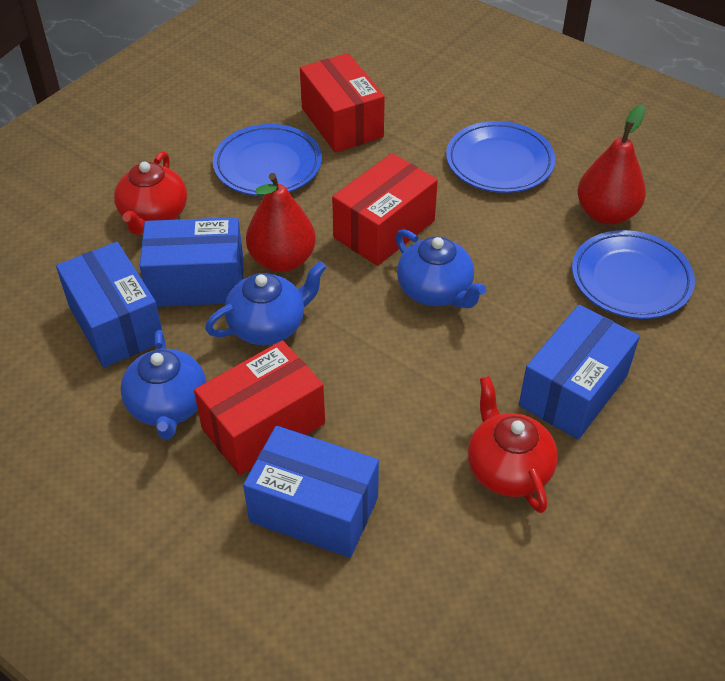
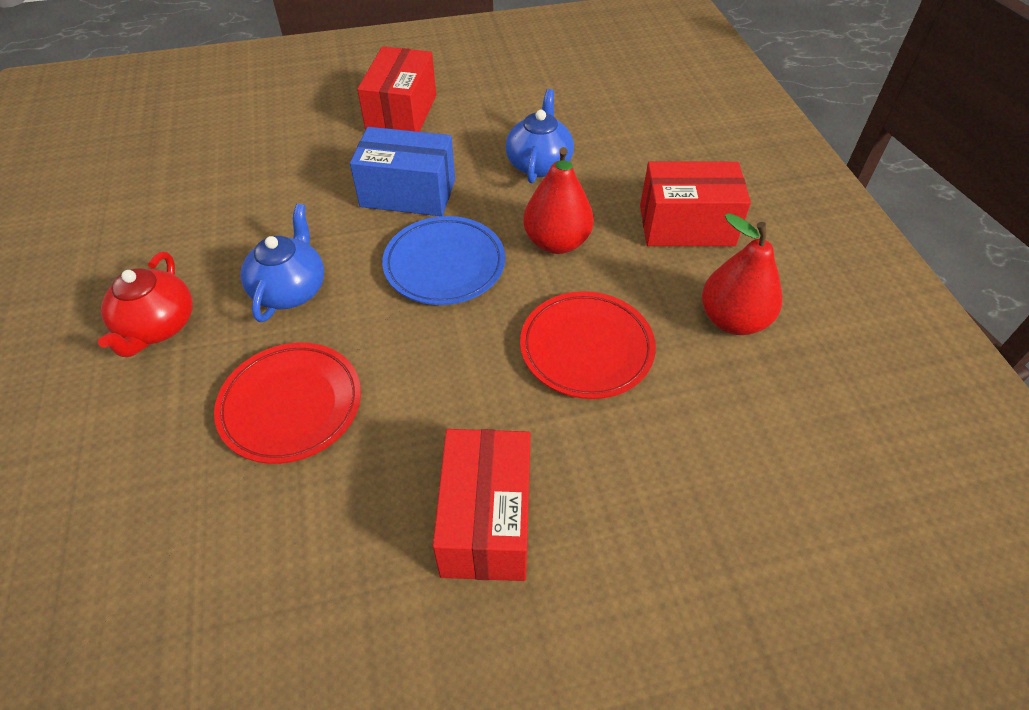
blue box: [56,242,163,368] [140,217,244,307] [243,426,379,558] [519,304,640,439] = 4 -> [350,127,455,216] = 1
blue plate: [213,124,322,196] [446,121,556,193] [572,230,695,319] = 3 -> [382,216,505,305] = 1
blue teapot: [120,330,206,440] [205,261,326,345] [396,229,486,308] = 3 -> [241,204,324,322] [506,89,574,183] = 2
red plate: none = 0 -> [214,343,361,464] [520,291,656,399] = 2
red teapot: [114,151,187,235] [468,376,558,513] = 2 -> [98,252,193,357] = 1

